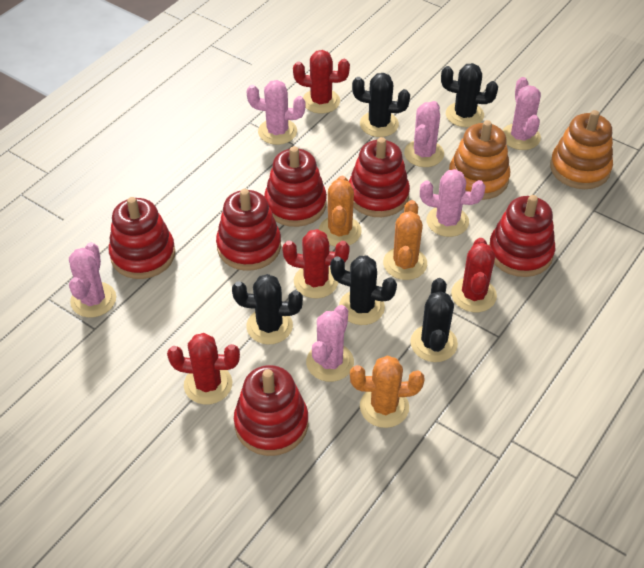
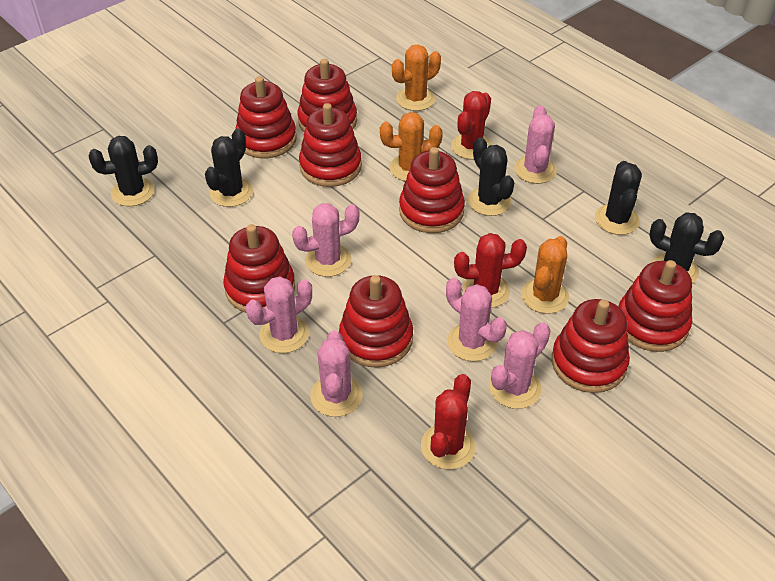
orange stacking toy: [449,120,510,200] [550,110,613,189] = 2 -> none = 0
red cactus: [167,333,240,405] [282,229,350,298] [293,50,350,114] [451,238,497,312] = 4 -> [421,374,476,469] [451,91,492,160] [454,233,527,308] = 3
red stacking toy: [109,197,176,279] [216,189,281,271] [234,365,308,456] [264,146,327,227] [349,137,410,217] [489,195,555,277] = 6 -> [223,224,295,313] [235,76,297,158] [297,59,357,132] [299,103,362,187] [339,275,413,368] [399,147,465,233] [551,299,630,393] [618,260,692,352] = 8

